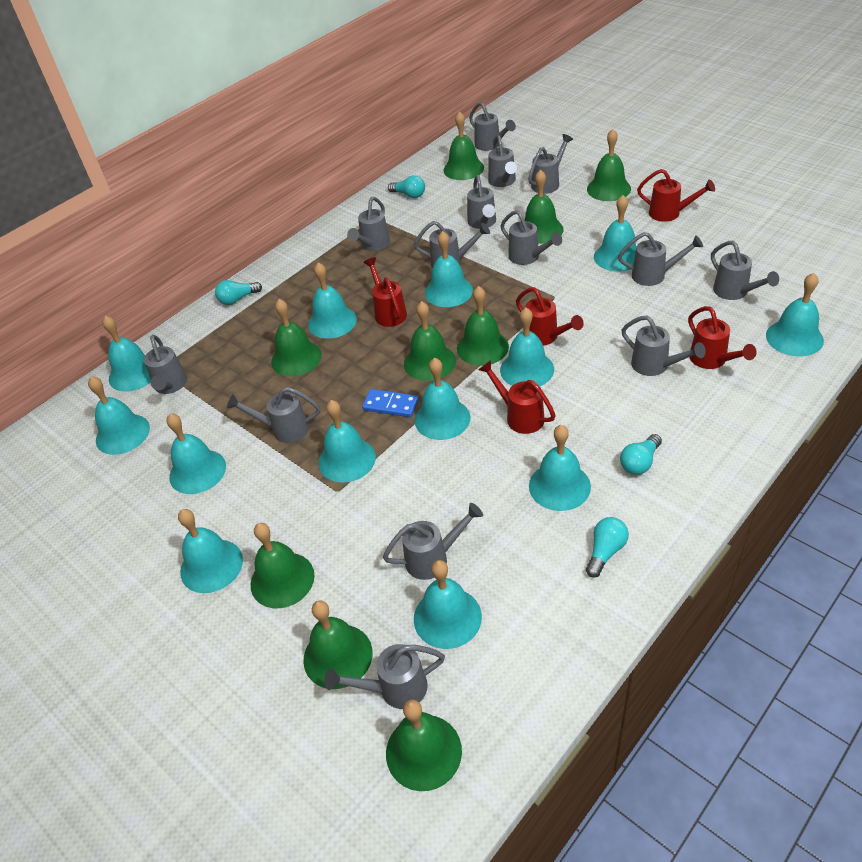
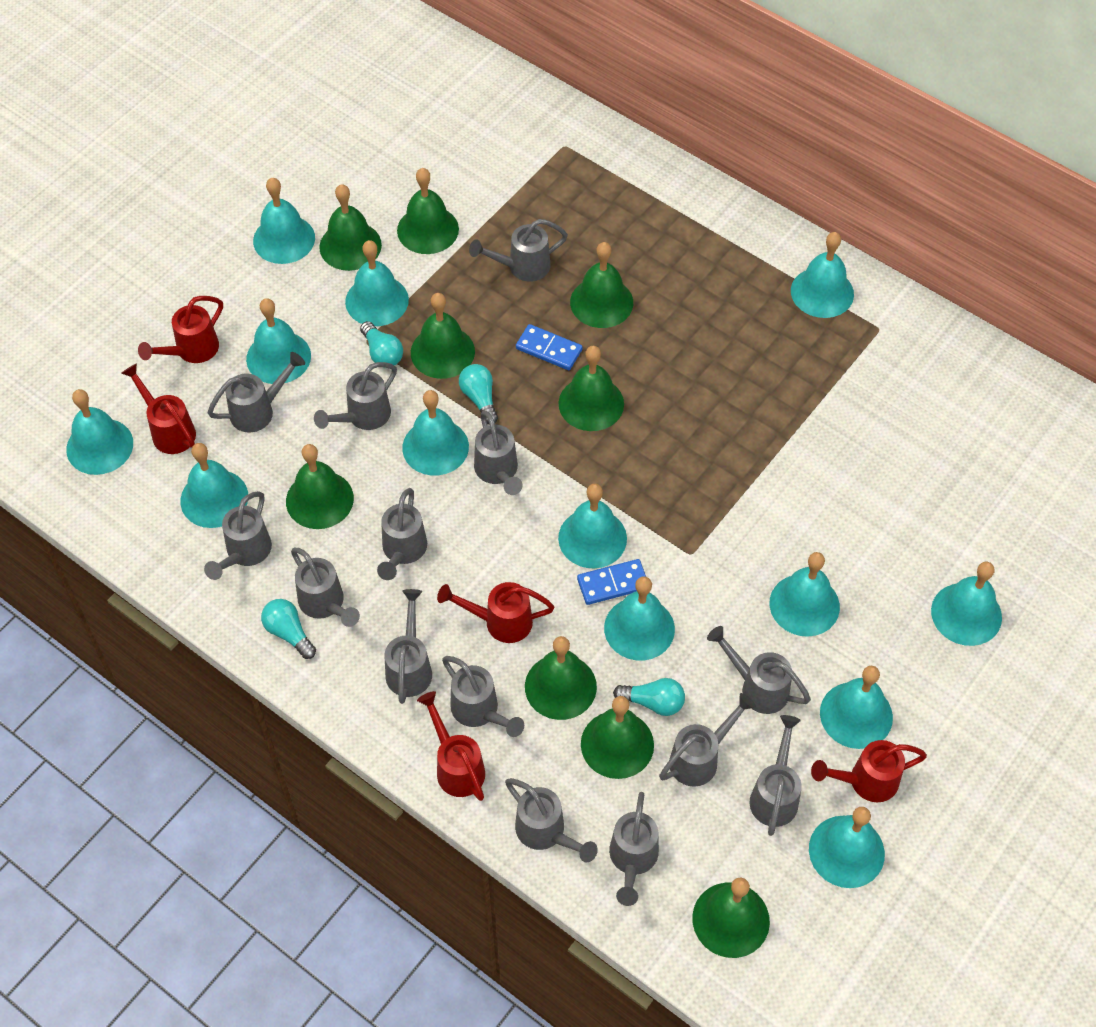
blue domino: [362,389,419,417] = 1 -> [516,324,583,370] [577,559,646,605] = 2

